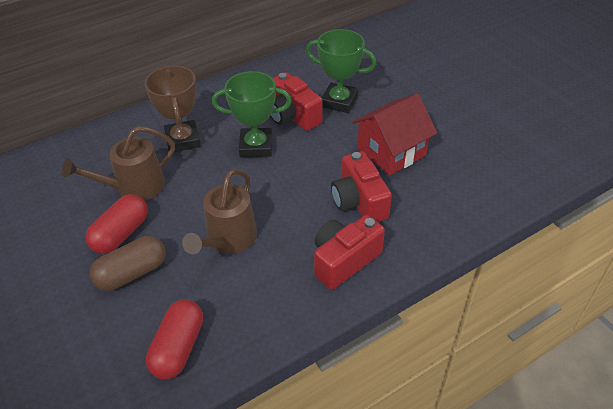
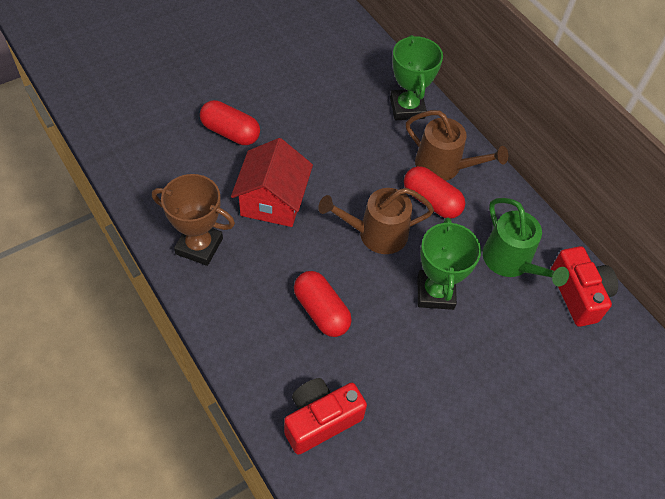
brown capsule: [90,236,166,291] = 1 -> none = 0
green watering can: none = 0 -> [483,198,569,286] = 1
red camera: [270,72,322,131] [314,215,385,290] [331,151,392,222] = 3 -> [284,378,367,455] [551,246,618,327] = 2
red capsule: [85,194,148,254] [146,299,203,379] = 2 -> [200,100,260,145] [294,271,352,337] [404,166,465,219] = 3

